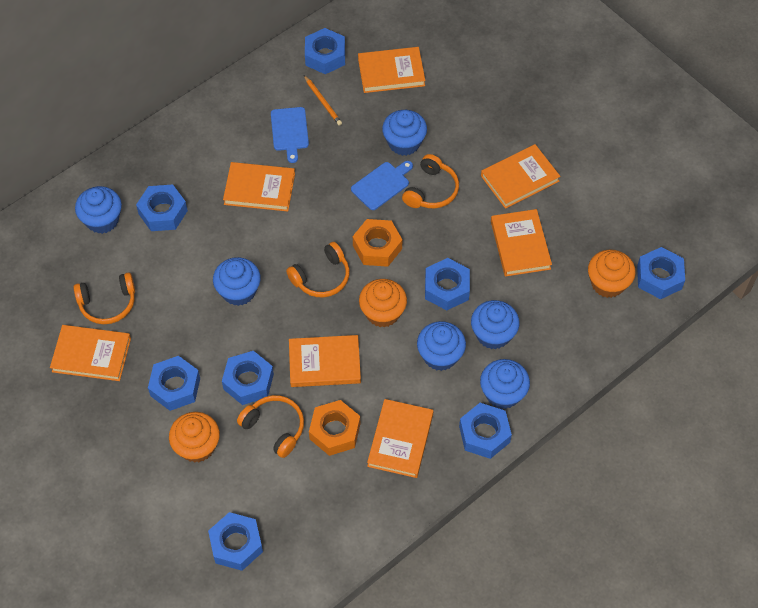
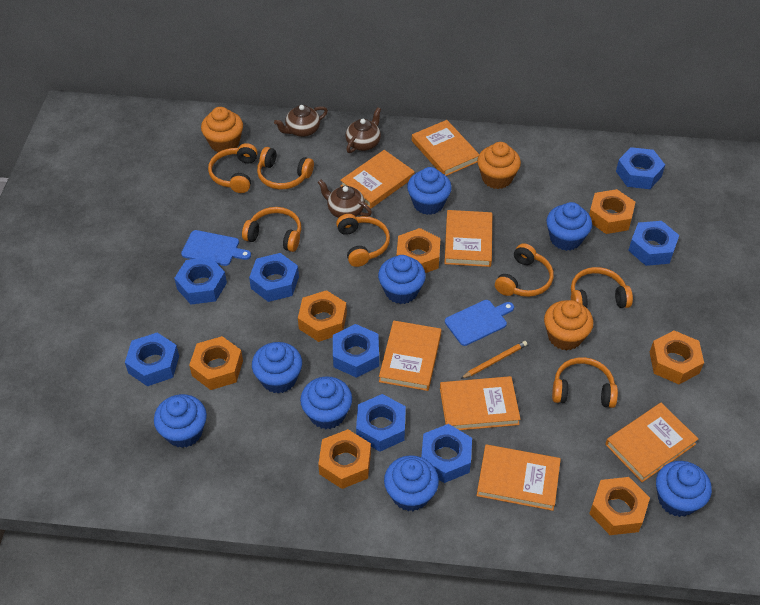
blue cupcake: [75,186,122,234] [213,257,261,306] [382,110,427,156] [417,321,466,371] [471,300,520,349] [480,359,530,409] = 6 -> [154,394,207,448] [252,342,302,394] [300,376,352,429] [378,255,426,304] [384,455,439,511] [407,167,452,215] [546,202,592,251] [656,461,712,517] = 8
brown teapot: none = 0 -> [274,105,328,137] [318,179,372,218] [346,107,381,153] = 3
orange headphones: [74,272,135,324] [237,395,304,458] [286,242,350,297] [402,154,459,208] = 4 -> [208,143,258,193] [242,207,301,252] [257,147,314,189] [336,214,390,267] [495,243,554,297] [552,357,618,408] [571,267,633,308] = 7
orange nut: [309,400,360,456] [353,219,402,267] = 2 -> [189,336,243,390] [298,290,347,342] [318,429,371,489] [396,228,440,273] [589,189,635,234] [589,477,650,535] [650,330,704,384] = 7

